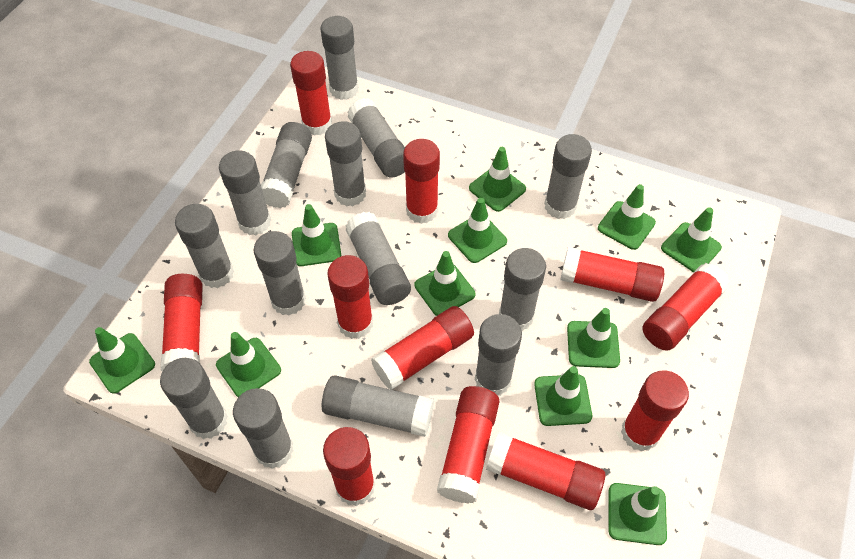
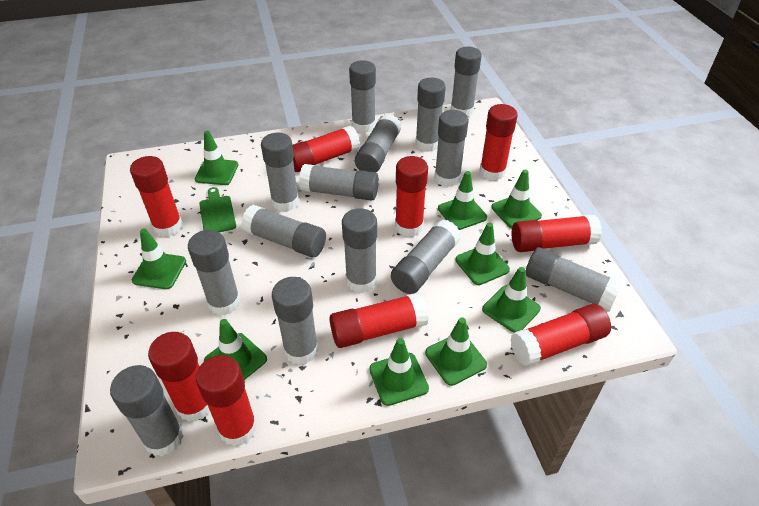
green cutting board: none = 0 -> [199,187,236,232] = 1
green traffic cone: [89,327,155,394] [216,332,281,397] [292,204,341,266] [415,251,475,316] [448,198,507,263] [469,147,526,212] [534,366,592,426] [567,308,620,368] [598,184,656,250] [608,483,667,545] [661,207,722,272] = 11 -> [132,229,186,289] [195,131,238,185] [204,319,267,380] [369,338,429,406] [425,317,487,386] [438,171,487,230] [455,222,510,285] [482,267,541,333] [491,170,542,228] = 9
red glue stick: [160,274,203,371] [290,51,332,136] [323,427,375,506] [327,255,373,339] [371,306,474,390] [403,139,440,224] [437,386,500,504] [486,432,605,510] [560,247,664,302] [621,370,689,452] [643,263,730,351] = 11 -> [130,156,183,237] [148,332,210,422] [196,355,257,446] [292,125,360,172] [329,292,429,348] [395,156,428,237] [480,104,518,181] [510,304,611,367] [512,215,602,252] = 9

